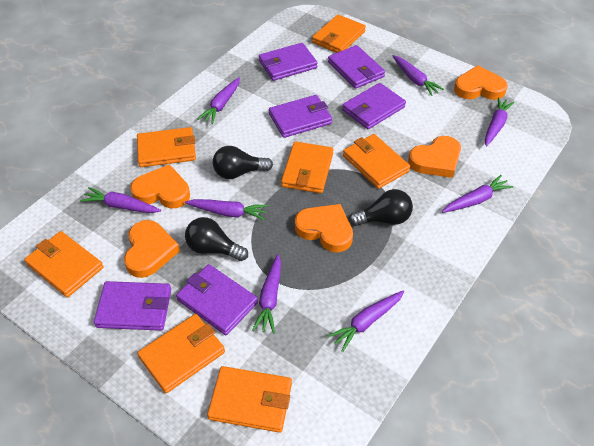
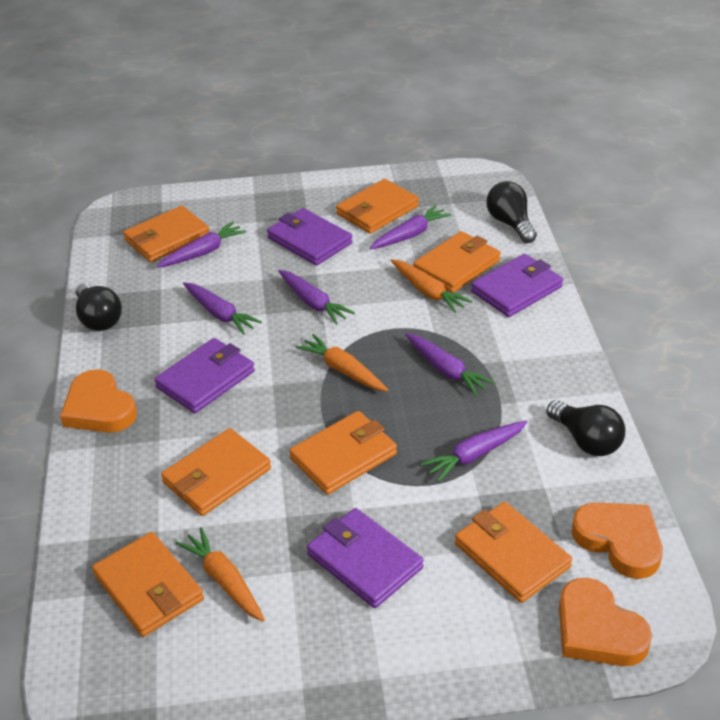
orange carrot: none = 0 -> [175,527,265,622] [296,334,388,391] [391,259,472,313] = 3
orange heart: [124,220,180,278] [130,164,190,208] [295,204,353,252] [408,136,461,178] [454,65,508,100] = 5 -> [60,369,137,433] [559,578,652,666] [572,502,663,579] = 3
purple carrot: [80,187,161,213] [185,199,268,220] [198,77,240,124] [252,254,281,333] [328,290,404,352] [393,55,444,96] [442,175,513,213] [485,97,515,147] = 8 -> [157,222,246,268] [183,282,262,335] [278,270,355,325] [370,205,451,250] [405,333,495,396] [421,421,527,482] = 6
purple wallet: [94,281,171,331] [176,264,258,335] [259,43,318,81] [269,95,332,138] [328,45,385,89] [342,83,406,129] = 6 -> [154,338,255,413] [267,208,353,266] [307,508,424,608] [471,254,563,317] = 4

